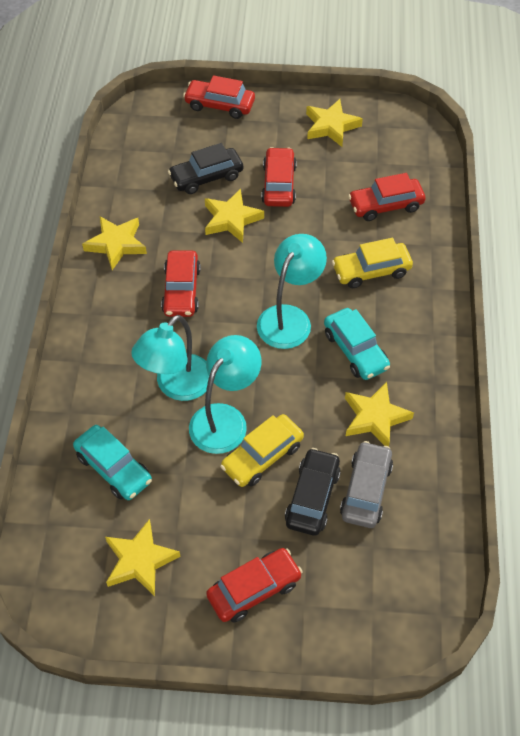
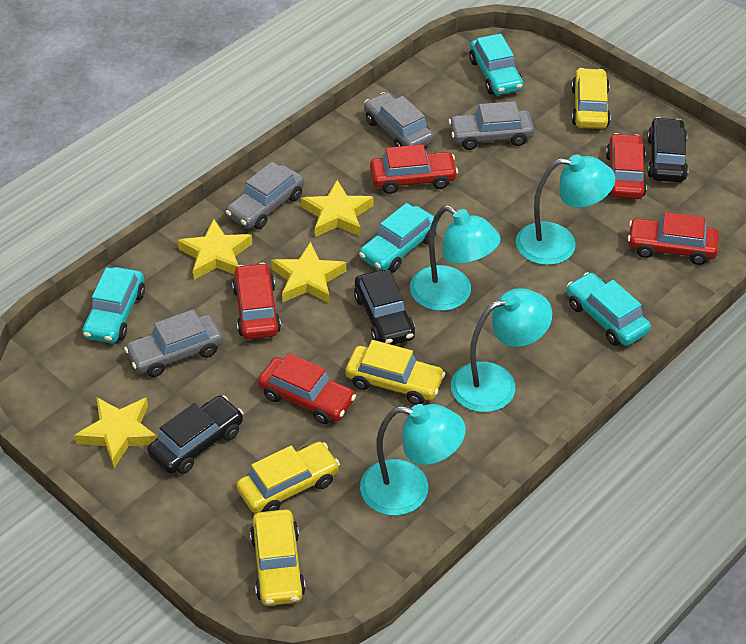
black car: [168,143,243,194] [285,448,341,536] = 2 -> [148,395,243,474] [354,270,415,345] [647,117,688,182] = 3
grey car: [340,441,393,528] = 1 -> [124,309,223,377] [226,162,304,229] [364,92,434,147] [448,101,534,150] = 4
turquoise car: [73,425,152,500] [324,308,390,380] = 2 -> [82,267,145,343] [359,203,439,273] [469,34,523,95] [567,272,651,346] = 4
turquoise lamp: [131,315,209,401] [189,335,262,454] [257,234,327,349] = 3 -> [360,404,466,516] [410,205,501,311] [451,288,552,412] [516,155,615,265] = 4
yellow car: [220,414,304,487] [332,238,413,288] = 2 -> [236,442,340,513] [250,509,306,606] [345,340,445,405] [571,68,611,129] = 4
yellow star: [82,216,147,270] [105,519,181,596] [205,189,264,243] [306,99,363,147] [345,382,414,446] = 5 -> [74,397,157,468] [177,219,252,280] [271,242,346,304] [301,180,373,237] = 4

